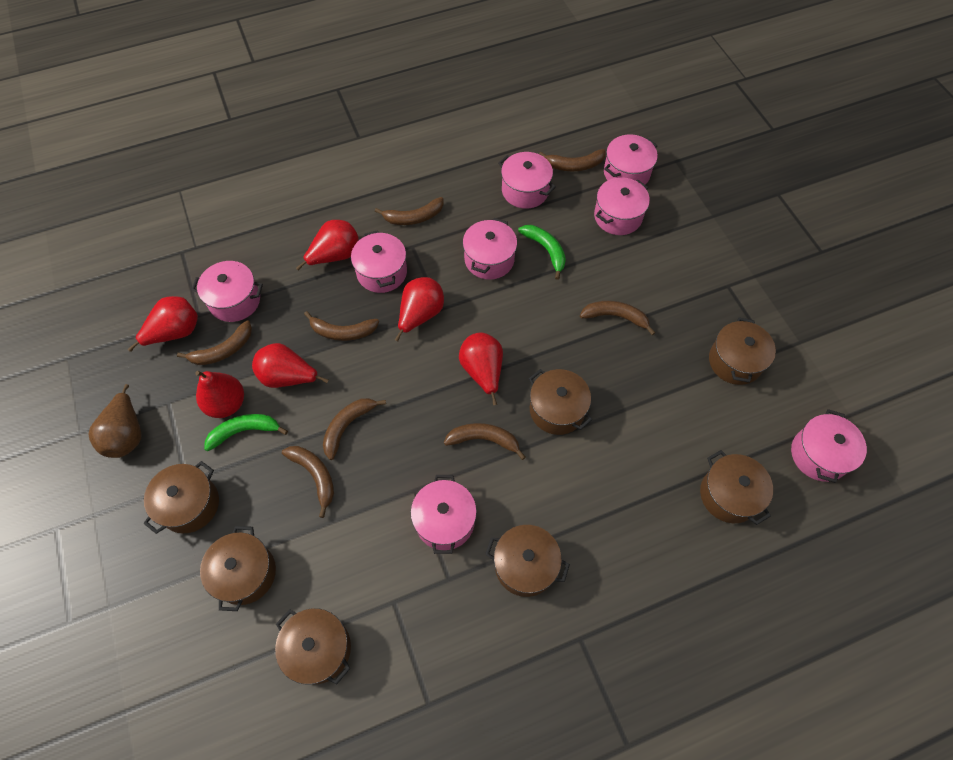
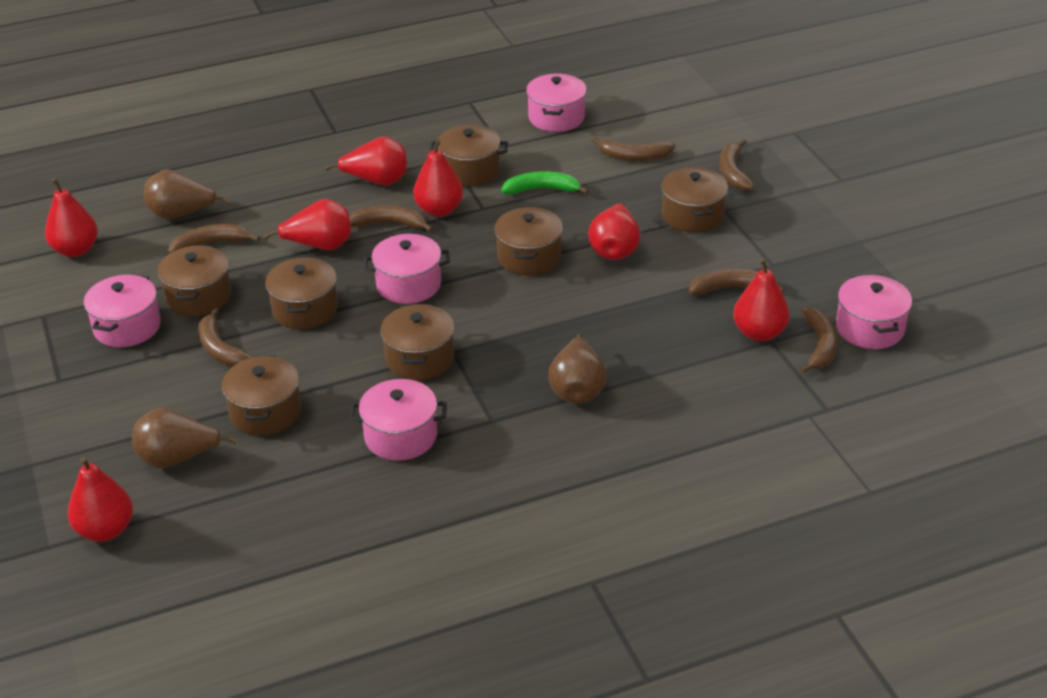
brown banana: [177,320,252,365] [282,446,334,518] [304,311,379,341] [323,398,386,460] [375,197,444,225] [444,423,526,460] [539,149,605,171] [580,301,655,335] = 8 -> [168,224,260,254] [198,307,253,367] [349,205,433,232] [591,137,675,161] [689,269,785,295] [719,139,754,191] [800,307,837,374] = 7
brown pear: [88,384,142,458] = 1 -> [132,408,237,468] [144,169,229,219] [548,334,607,404] = 3
green banana: [204,414,288,451] [518,225,566,280] = 2 -> [501,171,589,194] = 1
pink pot: [191,261,263,322] [351,230,407,293] [411,475,477,554] [463,218,517,280] [498,152,556,209] [594,177,650,235] [604,135,658,184] [791,409,867,483] = 8 -> [84,274,161,347] [349,379,447,461] [364,234,450,304] [526,74,587,132] [836,274,912,349] = 5
red pear: [128,296,198,352] [195,371,244,418] [252,343,328,388] [296,220,359,271] [395,277,444,341] [459,333,503,405] = 6 -> [45,178,98,257] [68,457,133,542] [264,199,351,250] [325,137,407,186] [413,139,463,217] [588,202,640,260] [733,259,790,341] = 7

